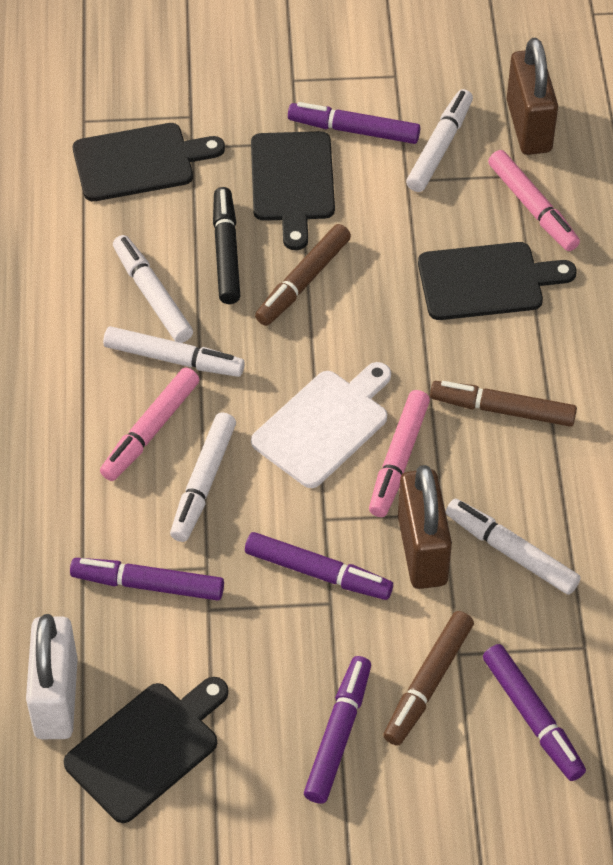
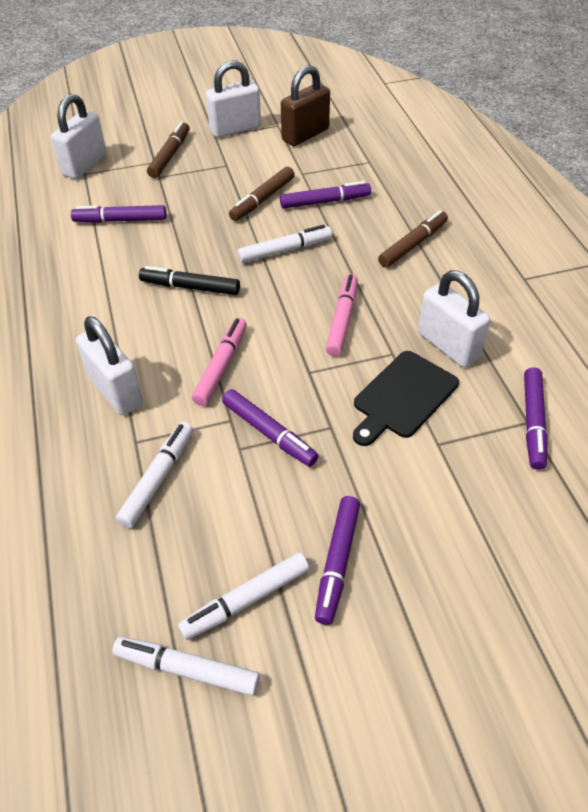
black cutting board: [63,677,229,823] [73,123,225,201] [251,131,335,250] [418,242,577,320] = 4 -> [353,351,459,446] = 1
brown padlock: [398,465,452,589] [507,38,558,155] = 2 -> [281,65,330,146] = 1
pink marker: [100,367,200,481] [369,390,430,517] [488,150,580,251] = 3 -> [192,318,247,406] [326,274,358,356] = 2
white cutting board: [251,362,391,488] = 1 -> none = 0
white marker: [103,326,245,377] [113,235,193,343] [170,412,236,542] [406,89,473,192] [446,499,581,595] = 5 -> [112,637,260,696] [116,422,193,528] [178,553,309,640] [237,225,332,263] = 4
white padlock: [26,614,78,739] = 1 -> [51,94,106,179] [76,316,143,415] [206,61,261,138] [418,270,490,367] = 4

